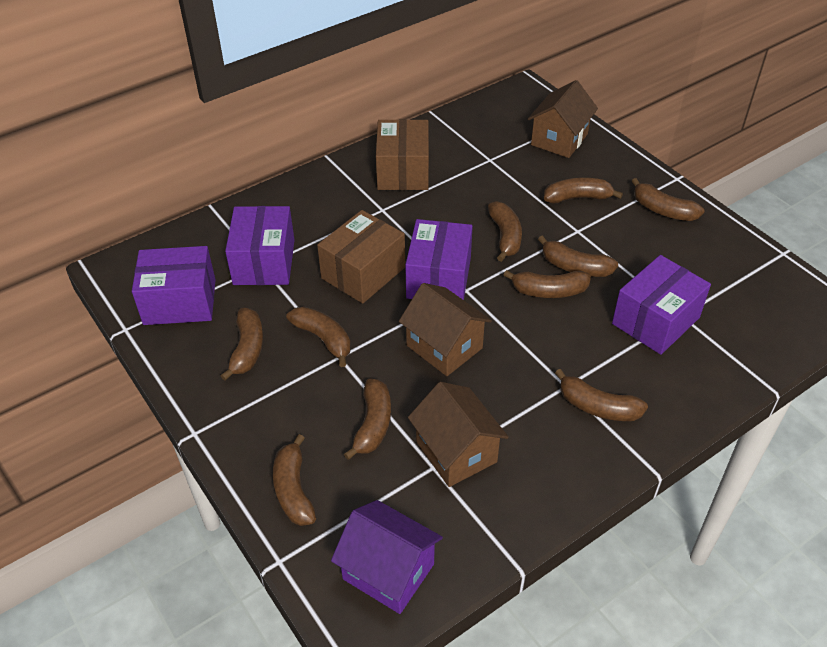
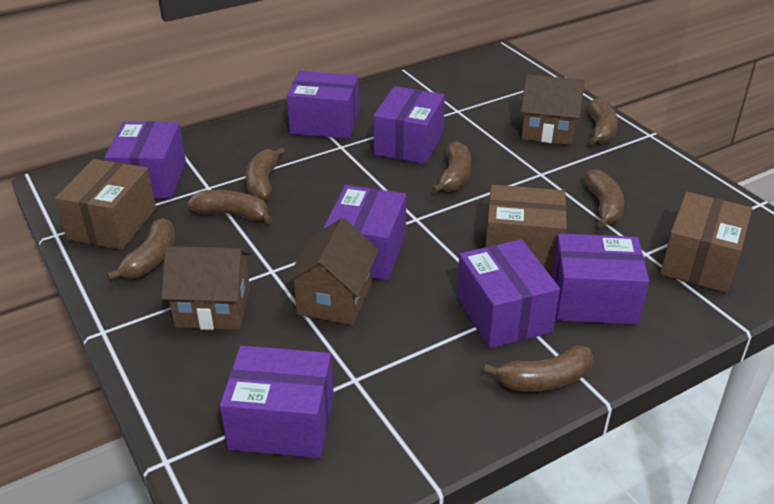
brown banana: [221,308,263,381] [273,434,316,526] [286,306,351,367] [344,378,391,460] [488,201,522,262] [503,270,591,298] [538,235,618,277] [544,178,623,204] [555,369,648,421] [632,178,705,221] = 10 -> [107,218,175,281] [187,190,273,224] [245,148,285,200] [432,141,471,193] [484,346,594,392] [584,169,624,228] [588,99,618,145] = 7
brown box: [317,210,405,304] [376,119,429,190] = 2 -> [55,159,156,250] [485,185,567,270] [660,192,752,293] = 3
purple box: [132,246,216,325] [225,206,294,285] [405,219,473,300] [612,255,711,355] = 4 -> [104,121,186,199] [220,345,334,458] [287,71,359,139] [323,185,406,280] [373,86,445,164] [457,239,560,349] [551,233,649,325] = 7
purple house: [331,500,443,614] = 1 -> none = 0

